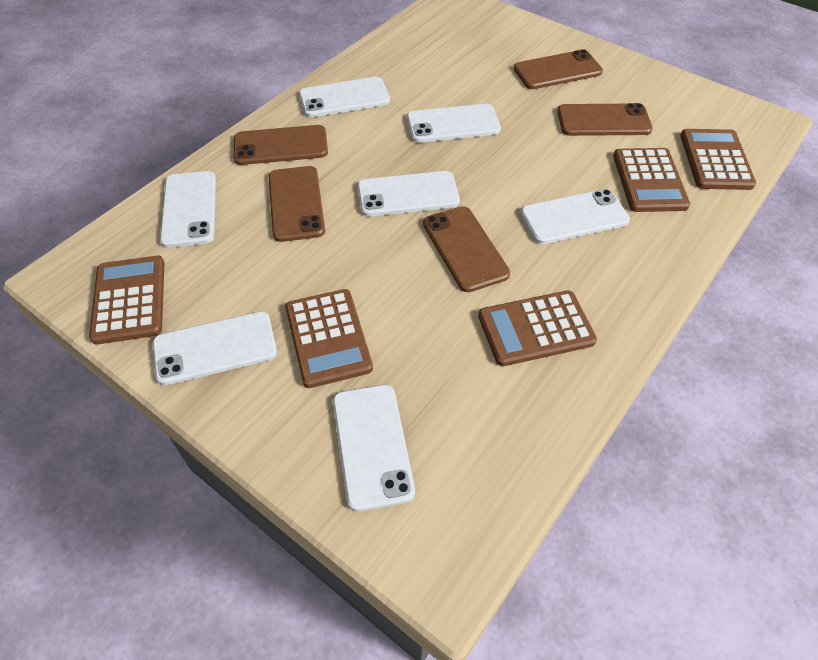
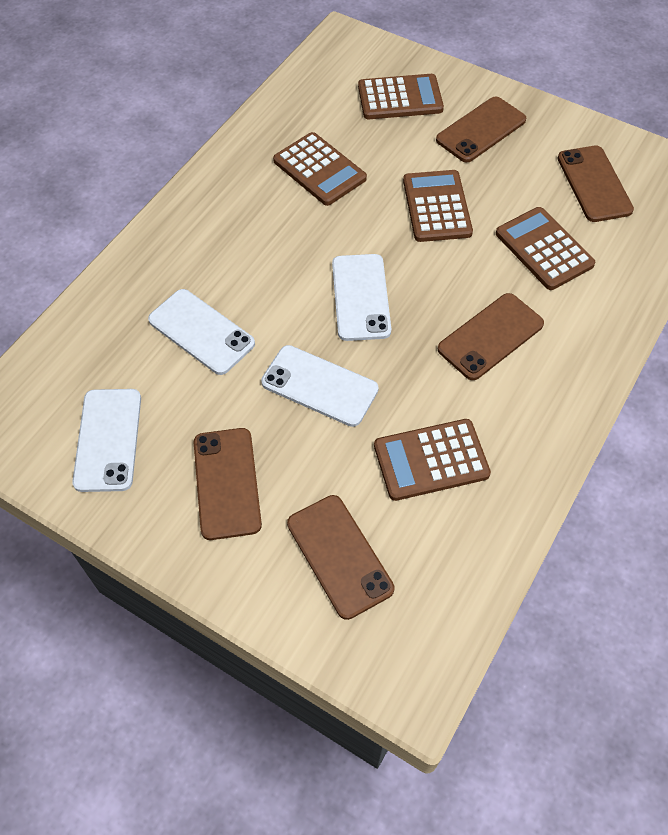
white phone: [152,311,277,385] [160,171,216,248] [299,77,390,117] [333,385,415,512] [357,171,460,217] [407,104,501,143] [520,189,630,244] = 7 -> [72,389,141,492] [148,289,255,375] [261,345,379,427] [332,254,391,341] = 4

